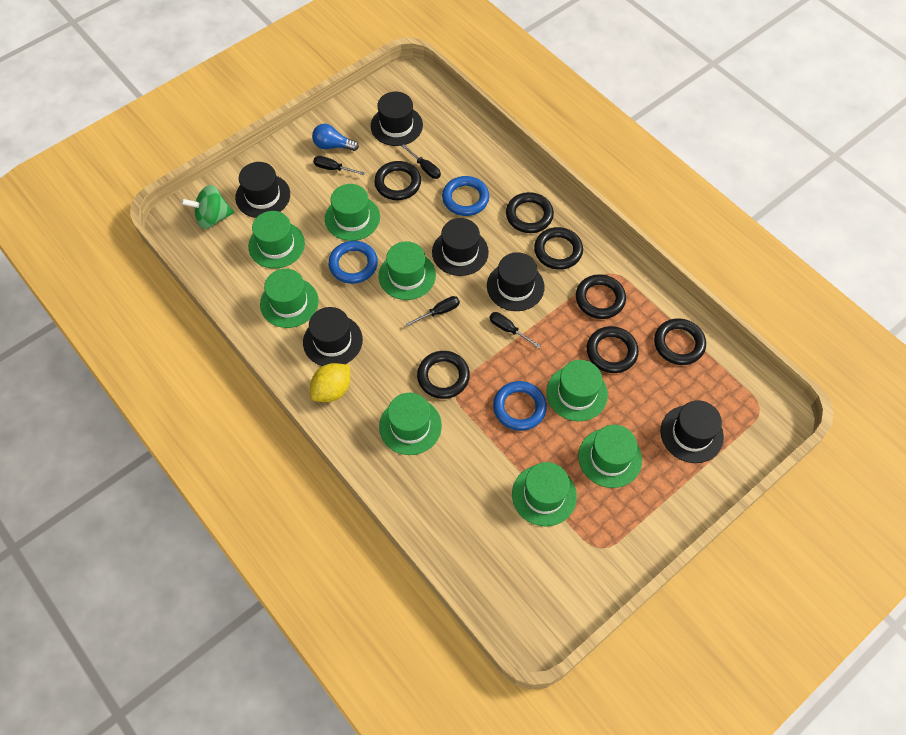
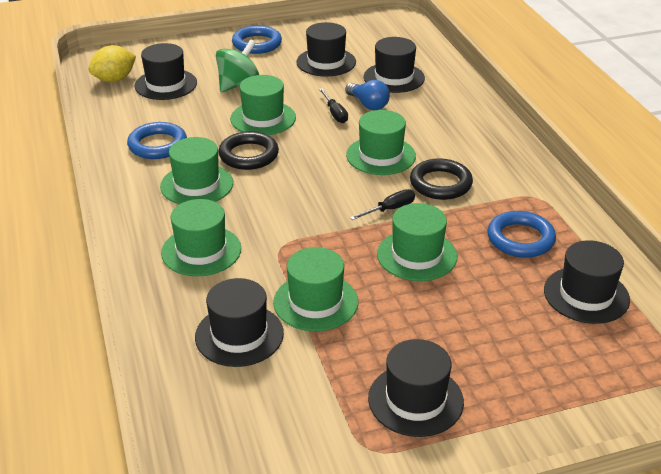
black ring: [374,161,421,200] [417,351,470,399] [506,192,554,233] [534,227,583,270] [576,274,626,319] [586,326,639,373] [654,318,706,365] = 7 -> [218,131,279,170] [410,159,473,200] = 2
black screwdriver: [313,156,365,175] [402,144,441,179] [406,296,460,327] [490,312,541,348] = 4 -> [319,88,348,123] [350,189,415,220] = 2
green hat: [248,211,305,269] [260,269,319,328] [325,184,380,241] [378,241,436,300] [379,393,442,455] [512,462,577,527] [546,360,608,421] [578,425,642,488] = 8 -> [160,137,233,204] [161,199,241,276] [230,75,296,135] [273,247,358,331] [346,110,416,175] [377,203,457,281] = 6

